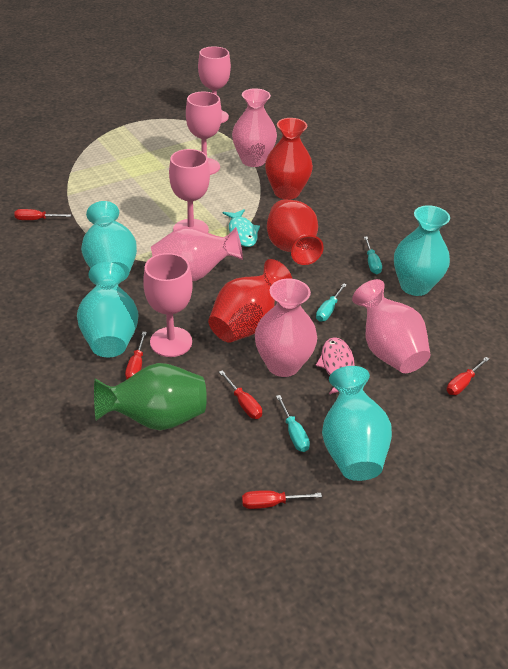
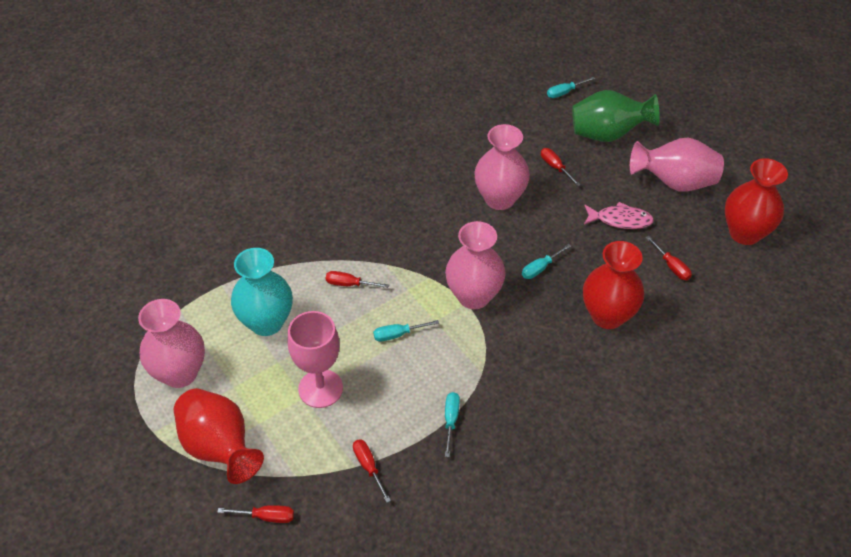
pink goblet: [143,253,193,357] [169,149,210,233] [186,92,222,175] [198,46,231,123] = 4 -> [288,311,343,408] = 1
turquoise fish: [223,209,260,247] = 1 -> none = 0
turquoise screwdriver: [276,395,310,452] [316,283,347,322] [364,237,382,274] = 3 -> [373,320,439,342] [445,392,460,457] [522,244,571,279] [547,77,595,98] = 4
turquoise vase: [77,262,139,358] [81,201,137,281] [322,366,392,481] [394,205,450,296] = 4 -> [231,248,293,336] = 1

